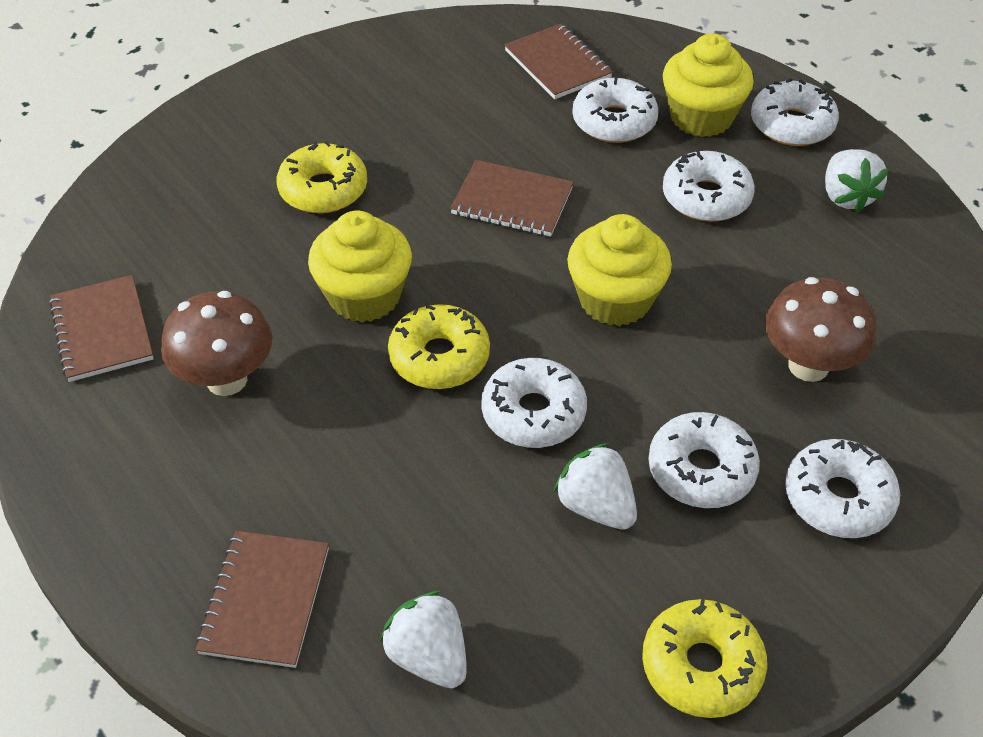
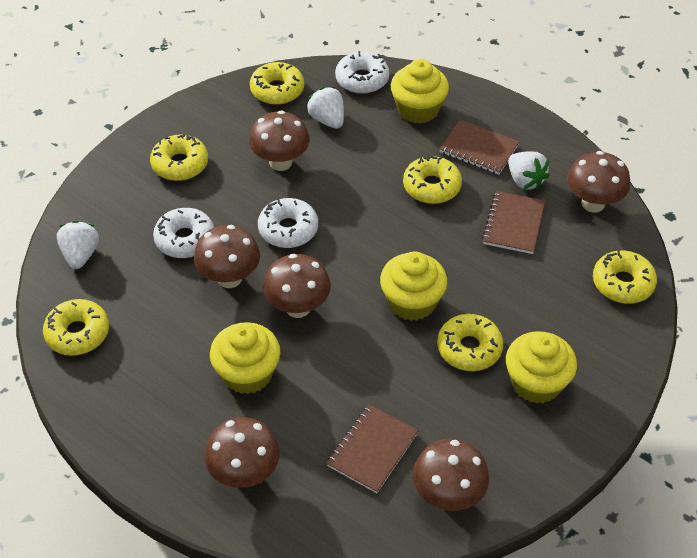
brown mushroom: [161,291,272,396] [765,277,876,382] = 2 -> [194,225,260,288] [204,417,280,488] [249,110,310,171] [263,254,331,318] [413,439,489,511] [567,151,630,213] = 6
brown notebook: [49,275,154,382] [196,531,329,668] [450,160,574,237] [504,24,613,99] = 4 -> [326,404,419,493] [440,119,519,175] [482,191,545,254] = 3
white donut: [481,358,587,448] [572,76,658,143] [648,412,760,508] [663,150,755,222] [751,78,839,146] [785,439,900,538] = 6 -> [153,208,214,258] [258,198,318,248] [335,51,389,94] = 3
yellow cupcake: [308,211,412,322] [567,214,672,326] [663,33,754,137] = 3 -> [210,322,280,394] [380,252,447,321] [391,59,449,124] [506,331,577,404] = 4
yellow donut: [277,141,367,213] [388,304,490,389] [642,599,767,718] = 3 -> [43,299,109,356] [150,134,208,181] [250,62,304,105] [403,155,462,204] [437,314,503,371] [593,250,657,304] = 6

